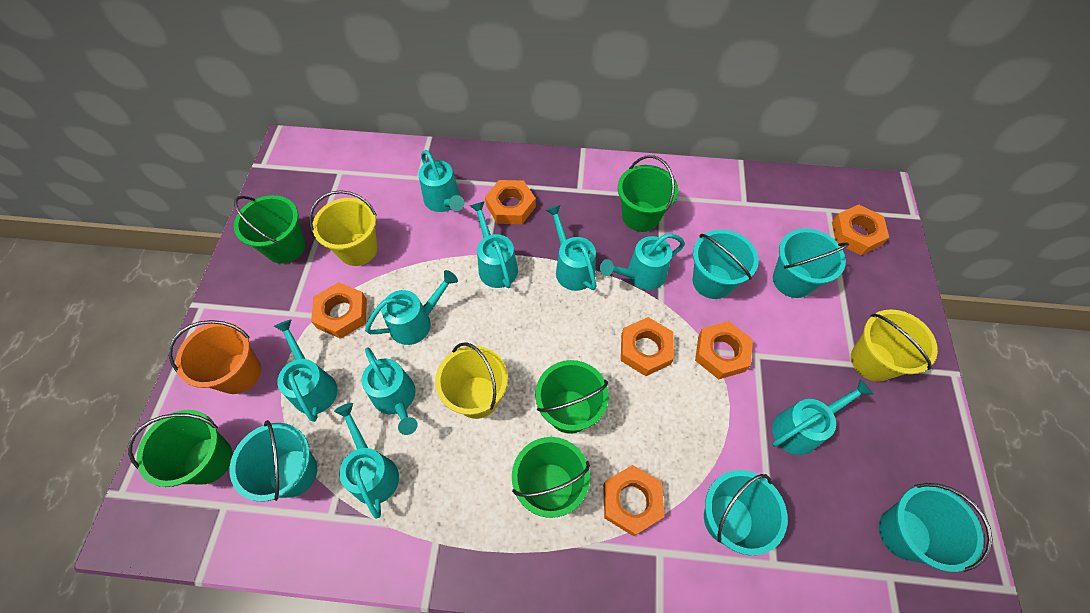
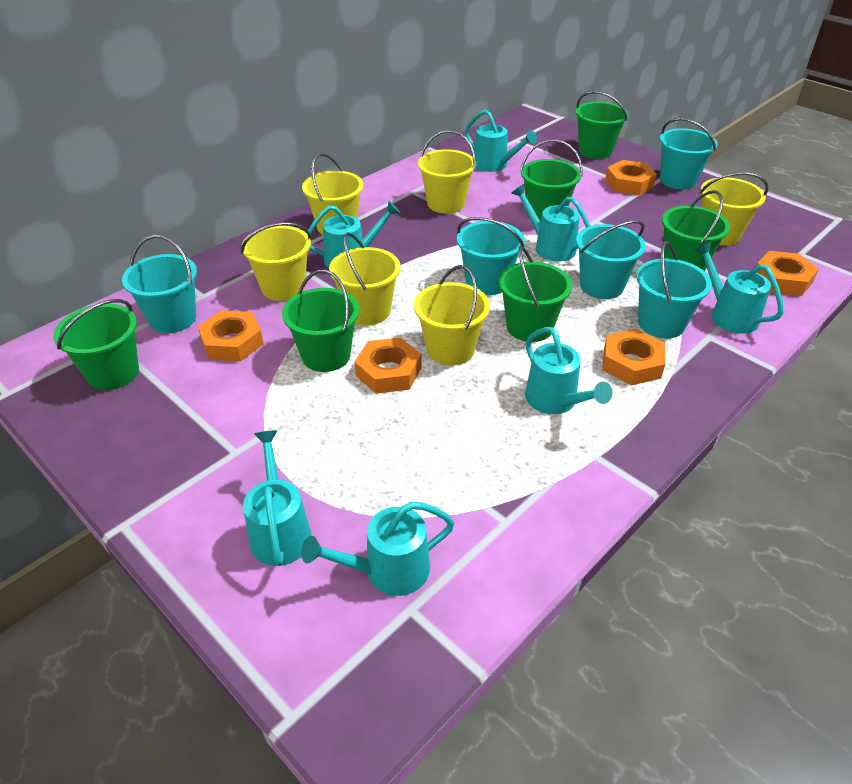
green bucket: [128,410,233,487] [234,195,305,264] [512,437,590,518] [535,360,609,434] [618,155,678,232] = 5 -> [53,299,139,390] [282,270,359,372] [499,246,572,342] [520,139,583,222] [575,91,629,159] [662,190,730,271] = 6
orange bucket: [169,320,261,394] = 1 -> none = 0
orange nut: [311,282,367,339] [485,180,536,224] [603,465,665,536] [621,317,674,376] [695,321,753,379] [832,205,889,255] = 6 -> [198,310,264,361] [354,338,421,394] [602,329,665,386] [605,160,657,195] [756,251,819,296] = 5
turquoise watering can: [273,320,338,422] [334,403,399,519] [361,347,418,435] [365,270,458,345] [418,150,464,212] [470,201,518,288] [546,205,597,291] [600,233,685,290] [772,379,874,455] = 9 -> [243,430,312,566] [301,502,455,596] [308,201,400,268] [465,110,537,172] [511,184,590,261] [525,327,612,414] [695,242,784,334] = 7
yellow bucket: [309,190,378,266] [435,342,508,419] [851,309,938,382] = 3 -> [241,222,311,301] [302,153,364,235] [329,232,401,325] [414,265,490,366] [418,130,476,213] [700,172,768,245] = 6

